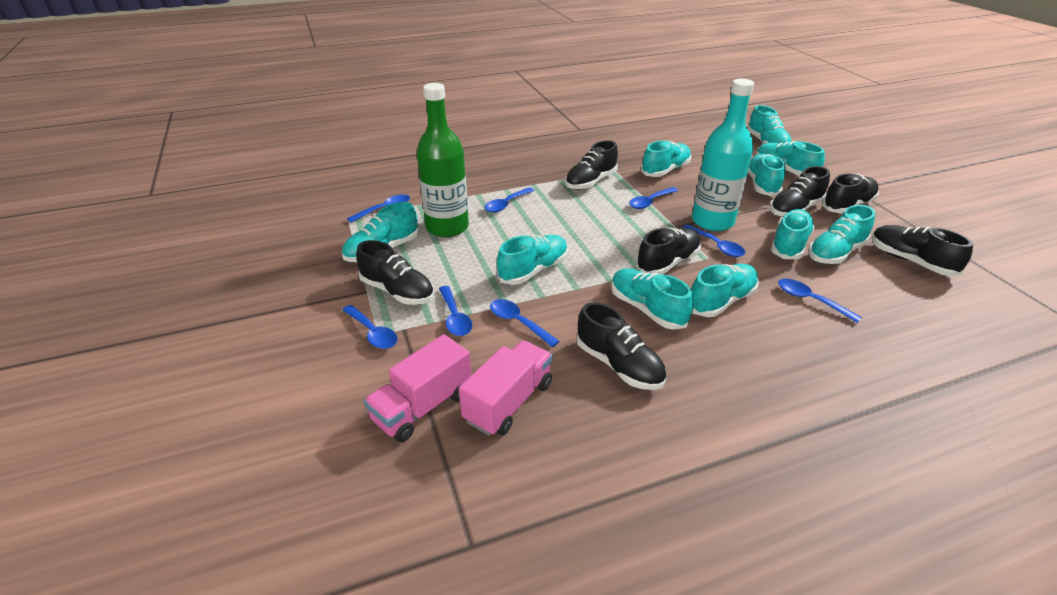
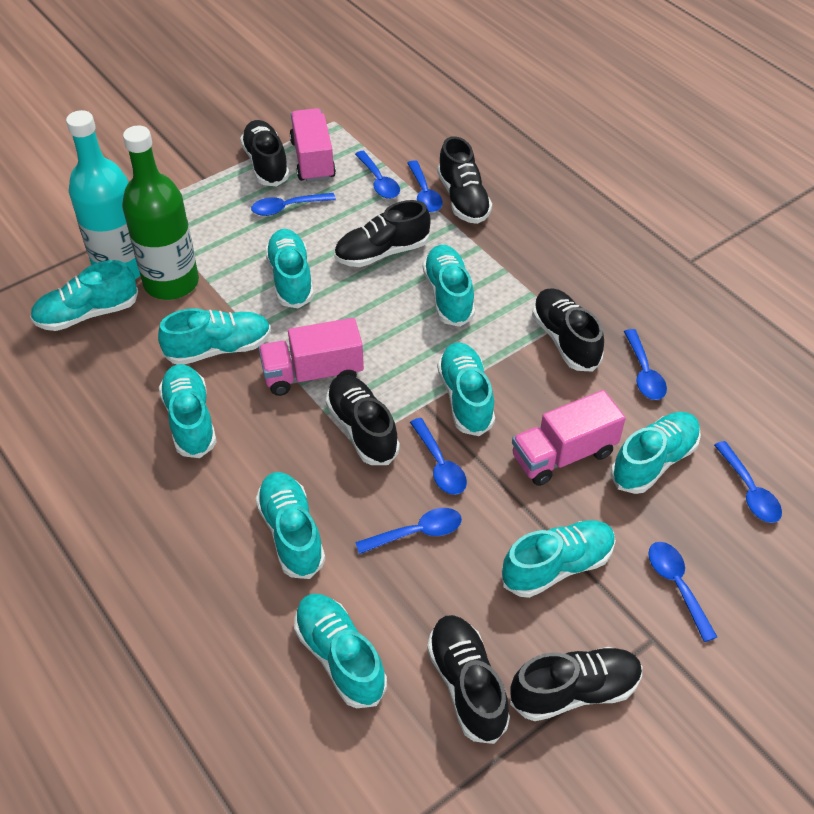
pink truck: [364,334,472,442] [459,340,553,436] = 2 -> [258,318,364,396] [290,108,336,182] [512,390,626,486] = 3

